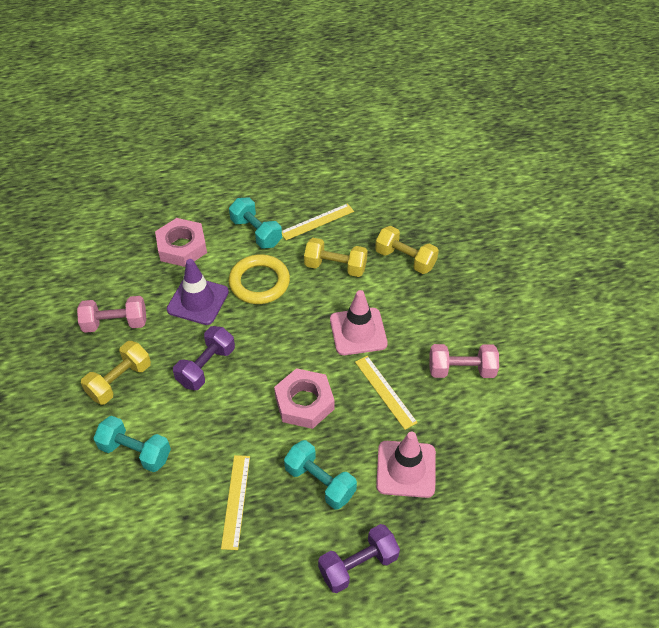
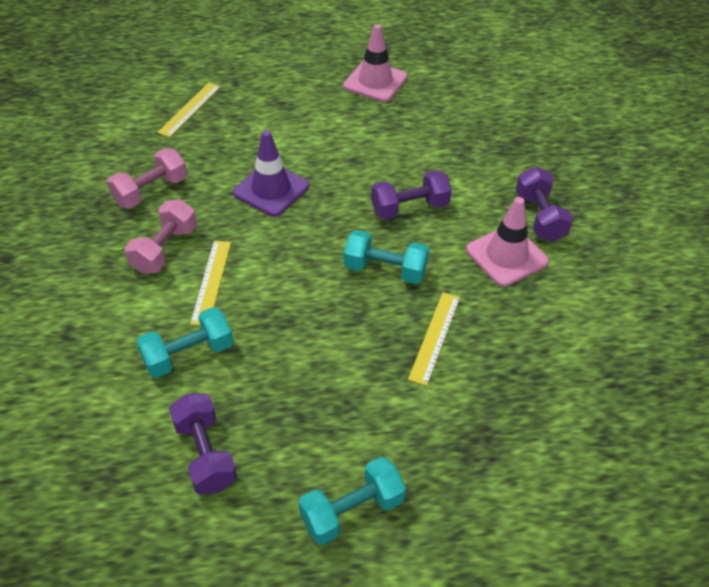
pink nut: [155,218,207,267] [274,368,335,429] = 2 -> none = 0
purple dumbbell: [173,326,235,390] [318,524,400,593] = 2 -> [169,393,237,495] [371,170,452,220] [516,167,573,242] = 3
yellow dumbbell: [81,341,151,405] [304,238,368,277] [375,226,439,274] = 3 -> none = 0
yellow ring: [229,254,290,304] = 1 -> none = 0

